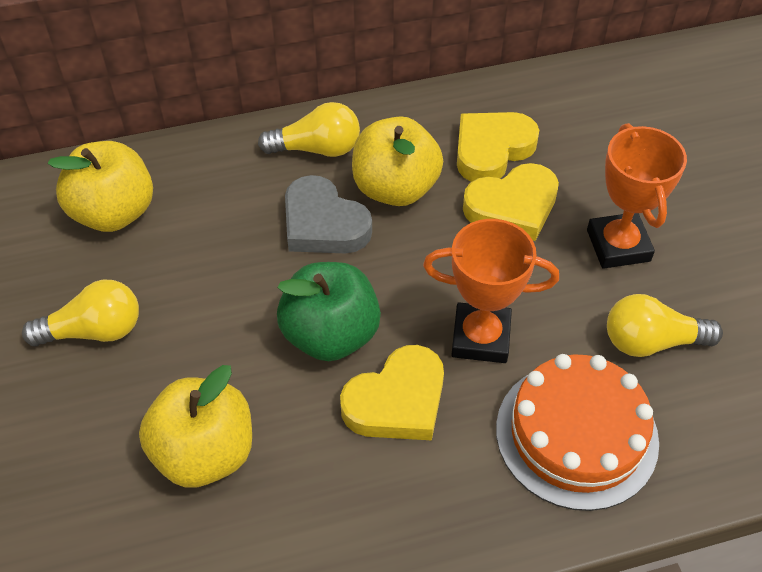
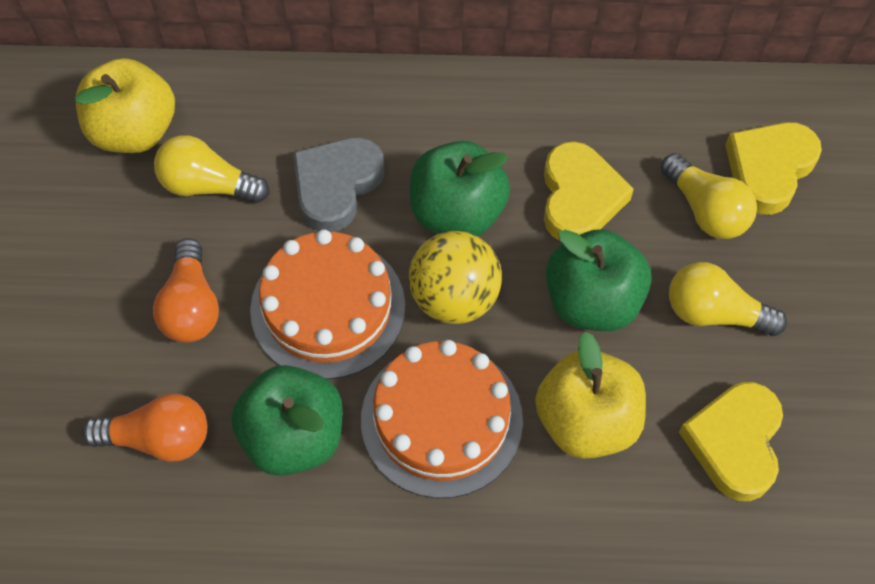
green apple: [277,262,381,361] = 1 -> [231,365,343,476] [410,141,510,236] [546,229,652,331] = 3
orange cake: [496,354,659,511] = 1 -> [250,229,405,380] [361,340,523,499] = 2
orange light bulb: none = 0 -> [82,394,207,462] [153,238,219,343] = 2
orange trophy: [423,219,559,363] [587,123,687,269] = 2 -> none = 0
yellow apple: [48,141,153,232] [139,365,252,488] [352,116,443,206] = 3 -> [75,58,175,153] [535,332,646,459] = 2
yellow ball: none = 0 -> [409,231,502,324] = 1

